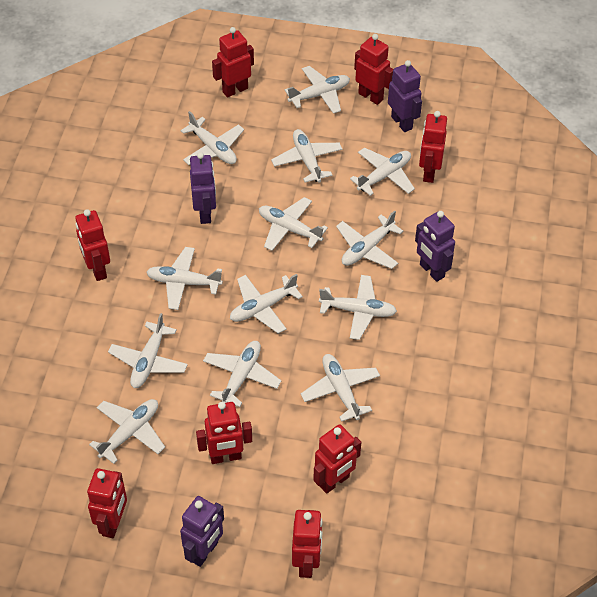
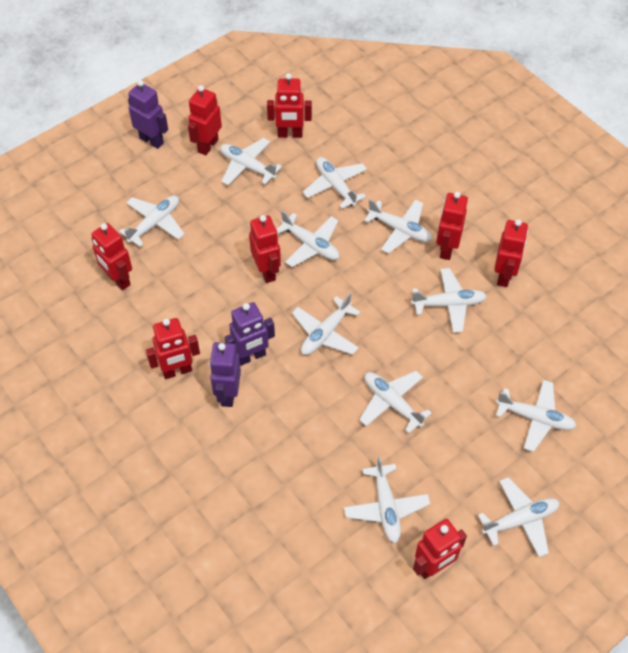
purple robot: [180,496,224,567] [190,152,216,224] [388,60,422,132] [415,211,455,282] = 4 -> [128,80,168,149] [209,342,241,407] [225,302,275,366] = 3
white plane: [89,399,165,464] [108,313,188,388] [146,247,223,310] [180,111,244,165] [203,341,281,407] [230,274,303,334] [259,197,328,251] [271,129,343,183] [285,66,350,114] [301,354,380,422] [319,275,397,340] [336,210,403,269] [350,148,415,196] = 13 -> [119,196,185,247] [220,138,282,186] [276,210,339,267] [292,293,361,355] [303,157,367,209] [344,456,430,543] [359,371,432,433] [364,199,433,254] [411,268,487,333] [478,477,560,557] [496,380,576,452] = 11

